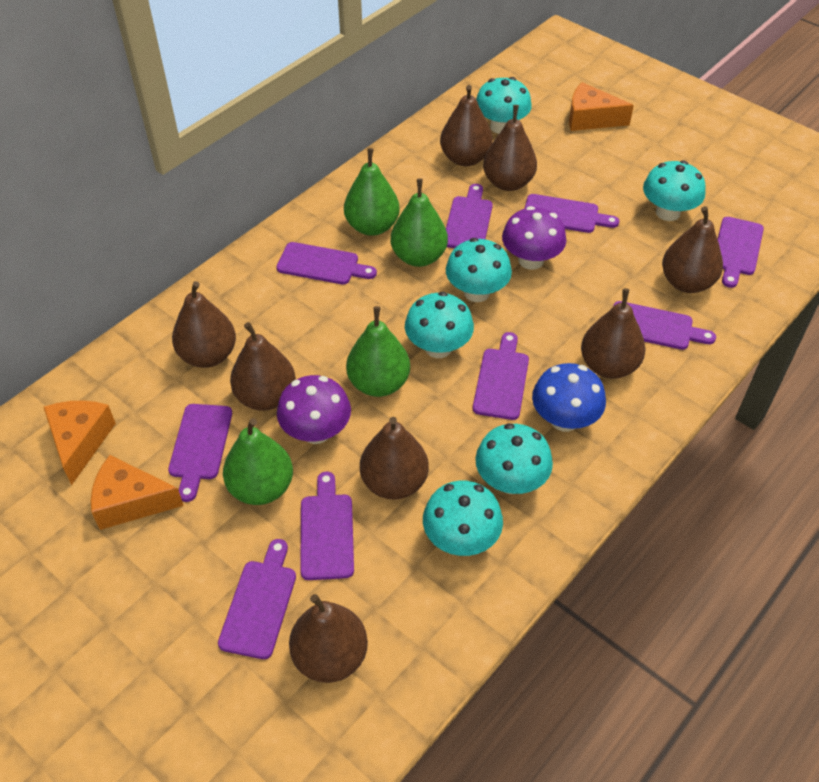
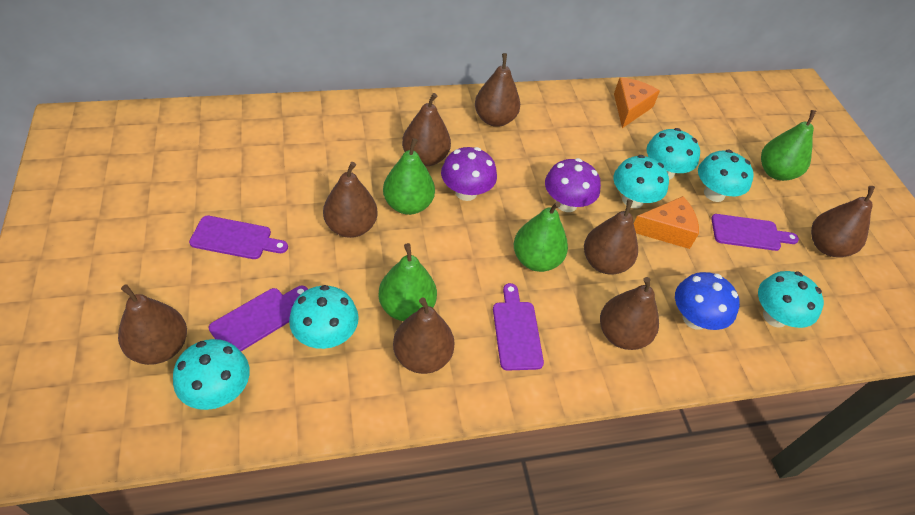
orange cheese: [44,400,116,485] [91,455,184,530] [569,82,634,131] = 3 -> [614,77,660,128] [634,196,699,249] = 2
purple cutting board: [168,404,232,502] [218,539,296,659] [277,242,377,284] [300,472,354,580] [446,184,493,248] [473,332,529,420] [524,194,619,233] [614,301,716,350] [718,217,764,288] = 9 -> [189,216,288,259] [209,286,308,351] [493,283,544,371] [711,214,799,251] = 4

